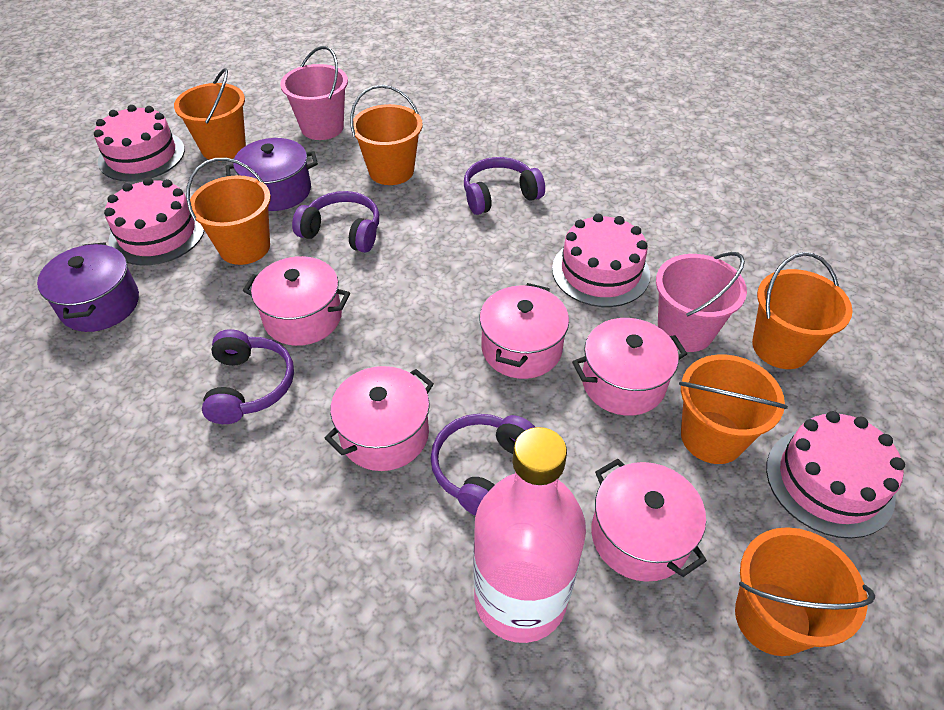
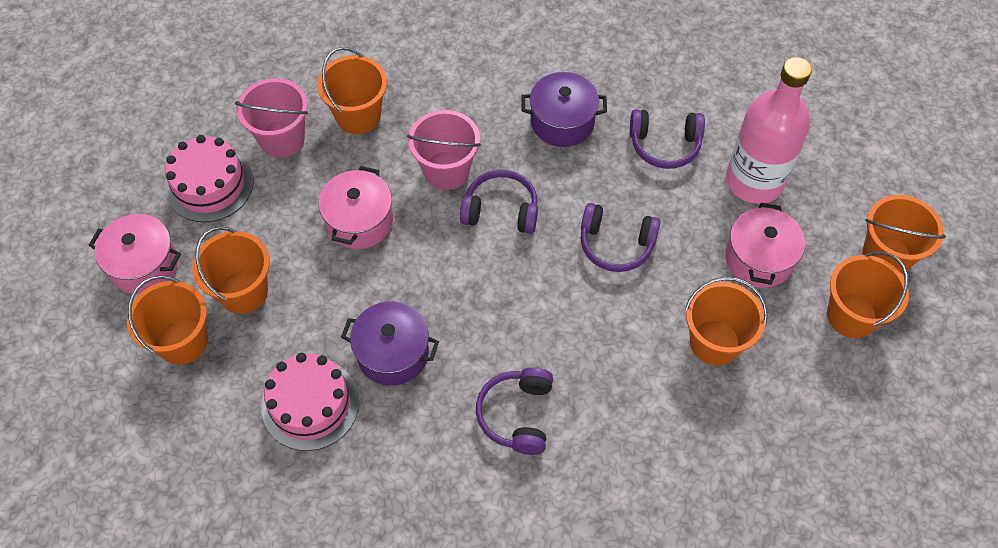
pink cake: [94,105,185,182] [104,177,205,265] [552,214,650,307] [766,411,905,539] = 4 -> [165,135,253,222] [261,353,359,451] = 2
pink pot: [243,256,350,346] [325,366,434,471] [479,283,569,379] [572,318,687,416] [591,459,707,582] = 5 -> [89,214,181,295] [318,166,393,249] [725,203,805,288] = 3

